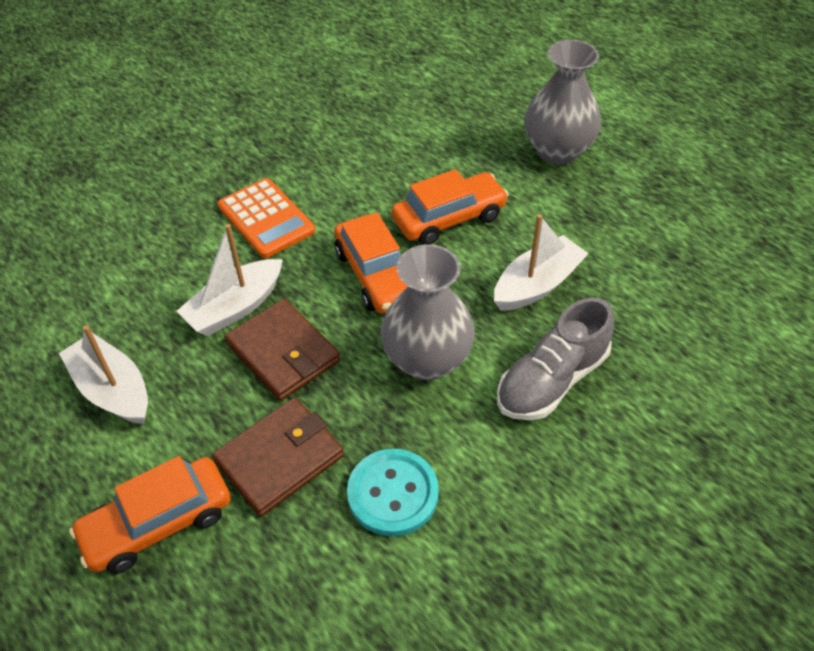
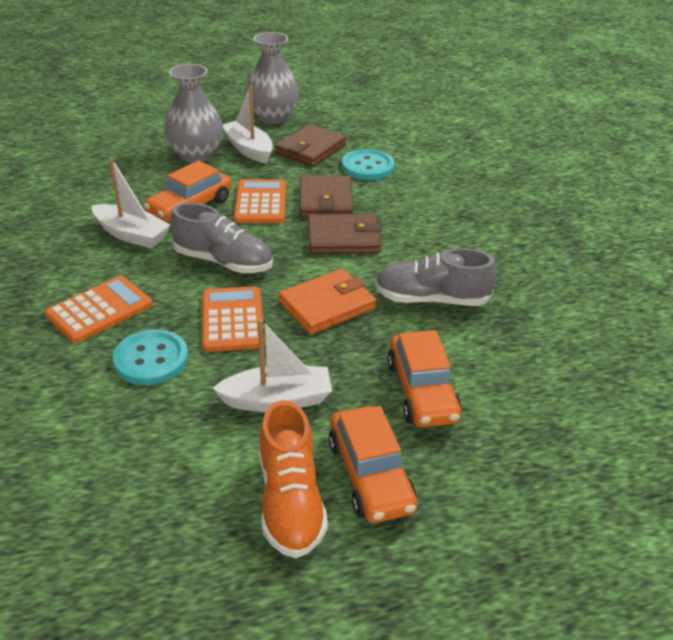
brown wallet: [212,398,344,517] [225,299,340,401] = 2 -> [275,124,346,167] [300,175,354,218] [308,214,382,254] = 3
grey shoe: [497,297,614,420] = 1 -> [170,203,273,273] [375,248,497,306] = 2
orange calculator: [218,178,315,258] = 1 -> [45,276,152,343] [202,286,265,352] [234,179,286,223] = 3
orange shoe: none = 0 -> [259,400,328,558] = 1
orange wallet: none = 0 -> [278,269,376,335] = 1
turquoise button: [347,449,439,537] = 1 -> [113,329,188,385] [342,149,394,180] = 2

